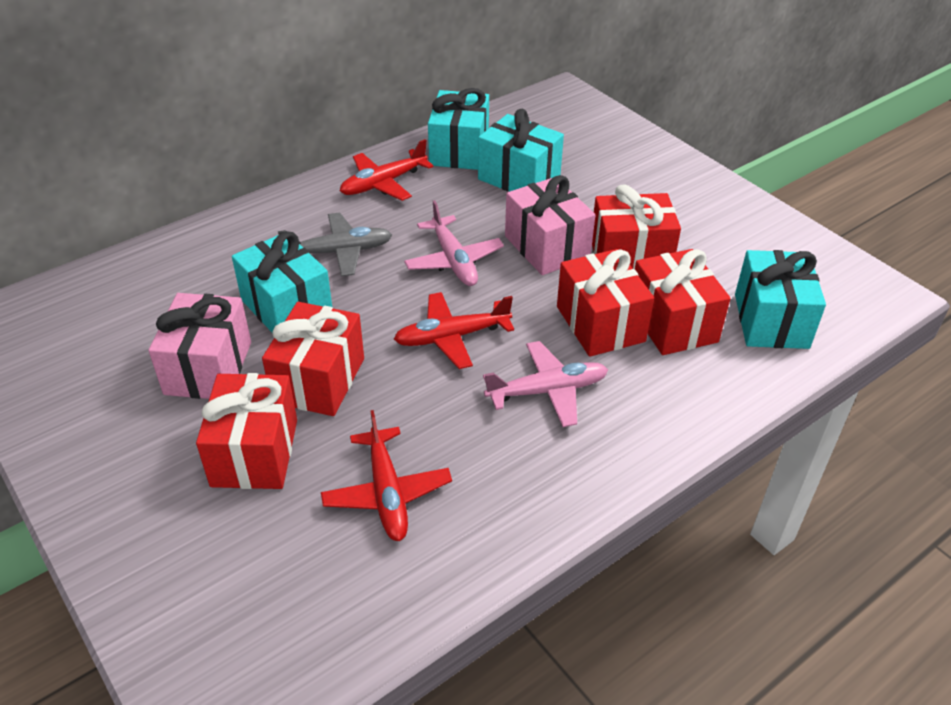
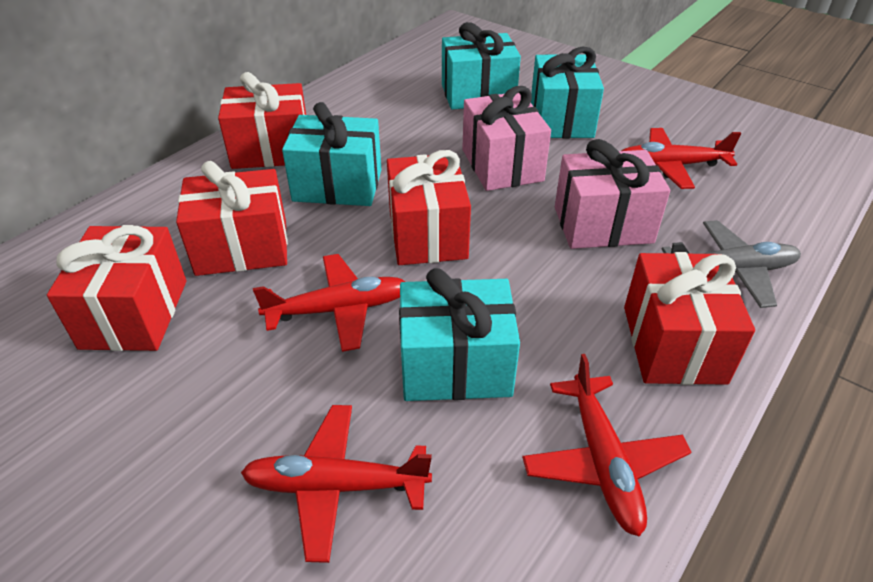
pink plane: [404,200,504,286] [483,341,608,427] = 2 -> none = 0
red plane: [321,410,452,541] [340,139,434,201] [394,292,514,369] = 3 -> [241,405,432,563] [253,254,405,352] [522,354,691,537] [621,128,741,189] = 4

